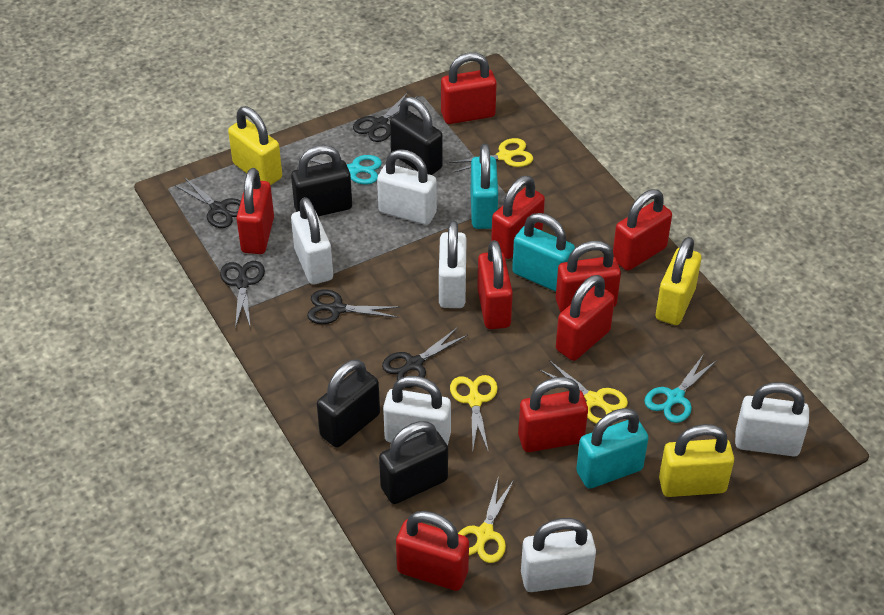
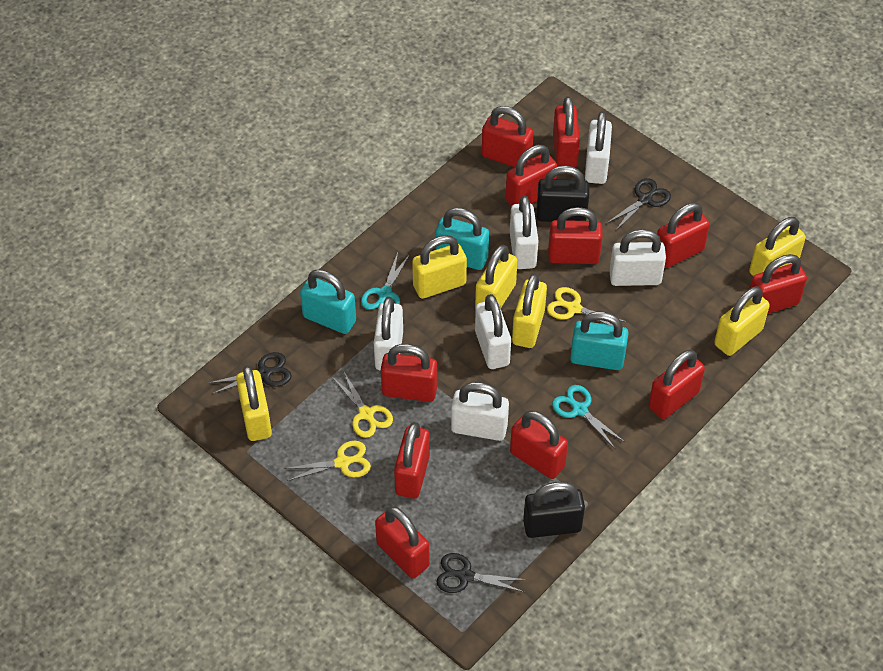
black padlock: [291,145,352,216] [317,359,380,448] [379,421,448,504] [390,97,443,175] = 4 -> [523,482,585,538] [536,166,589,222] = 2
black scissors: [174,177,241,228] [220,261,265,329] [307,290,400,324] [353,91,419,142] [382,327,468,388] = 5 -> [208,352,291,394] [436,553,527,593] [606,178,671,231] = 3
red padlock: [236,168,274,254] [396,511,469,591] [441,53,497,124] [477,240,513,329] [491,176,545,259] [518,377,588,452] [556,241,621,312] [556,275,615,361] [613,189,672,271] = 9 -> [375,506,430,578] [381,344,437,402] [394,422,430,499] [482,106,534,167] [506,145,557,206] [510,410,568,479] [548,207,603,264] [553,96,580,168] [649,350,705,419] [657,203,710,268] [750,254,807,314] = 11
yellow padlock: [228,106,282,185] [656,237,701,325] [659,424,734,497] = 3 -> [236,365,272,441] [412,235,467,299] [475,245,518,309] [512,273,547,348] [714,286,770,356] [749,217,806,276] = 6
yellow scissors: [449,138,533,173] [450,375,498,453] [458,479,514,563] [540,360,628,424] = 4 -> [284,441,371,481] [331,370,393,438] [547,287,627,325] = 3

